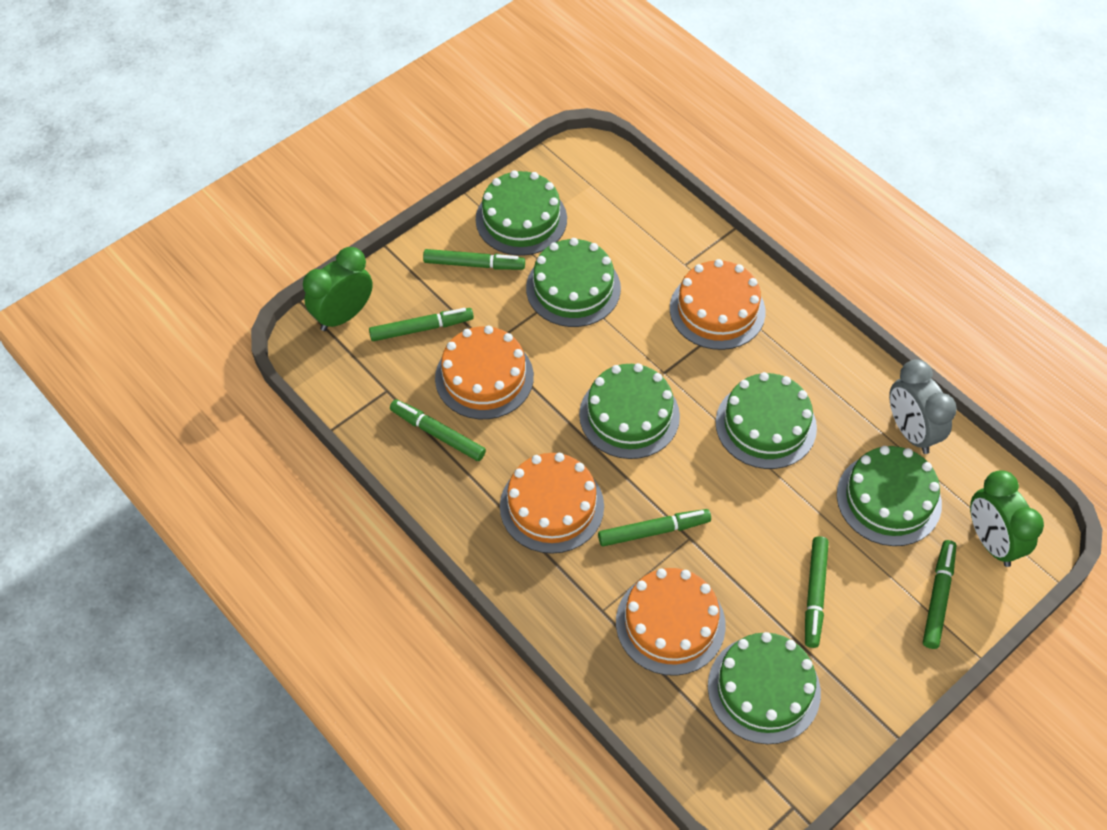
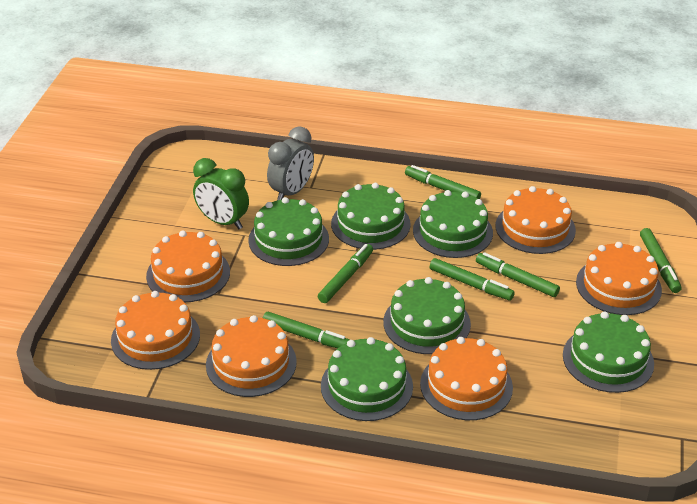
green clock: [303,247,373,331] [970,470,1044,567] = 2 -> [193,158,249,229] = 1
orange cake: [435,325,534,419] [500,453,604,554] [616,568,726,676] [670,259,766,350] = 4 -> [111,291,200,370] [146,230,230,302] [206,315,297,397] [420,337,513,420] [495,186,576,254] [576,242,662,315] = 6

